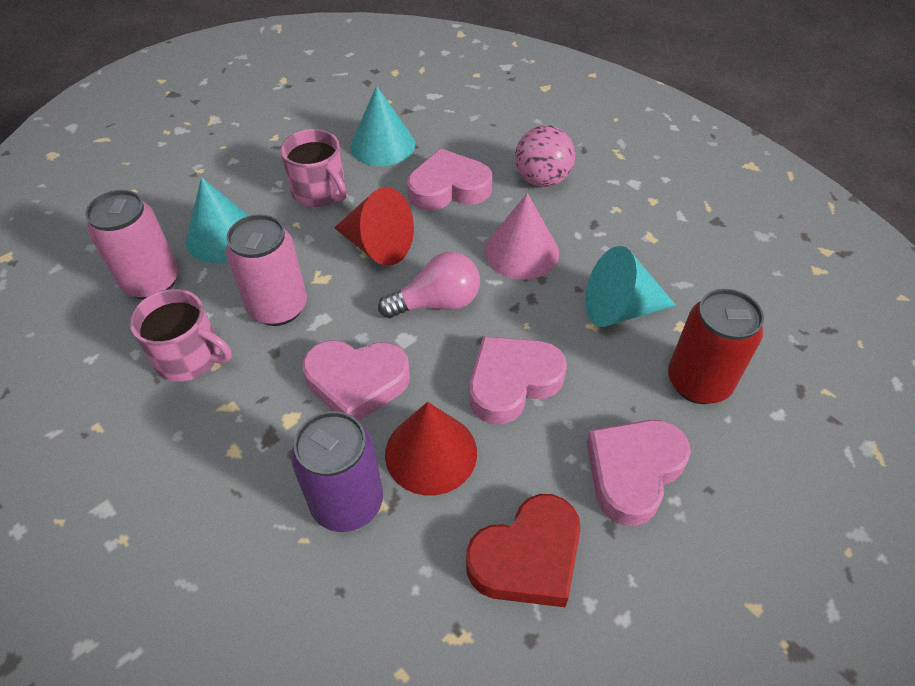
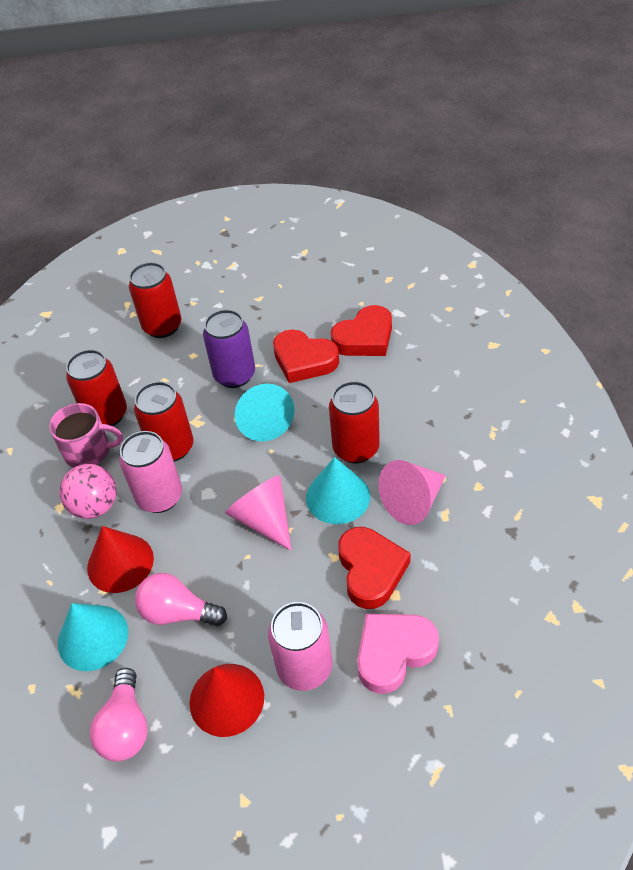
pink cone: [484,193,559,280] = 1 -> [225,475,292,551] [379,460,446,525] = 2
pink heart: [302,340,410,421] [407,149,492,210] [469,336,567,424] [586,420,691,526] = 4 -> [357,614,439,694] = 1
pink light bulb: [378,252,480,318] = 1 -> [90,668,148,762] [135,573,227,626] = 2
pink mug: [130,289,232,381] [281,129,347,207] = 2 -> [49,403,123,468] = 1
red can: [668,289,764,404] = 1 -> [66,349,127,426] [129,262,182,338] [134,381,193,462] [329,381,380,464] = 4
red heart: [466,494,581,607] = 1 -> [273,330,339,383] [331,305,392,356] [338,527,411,609] = 3

